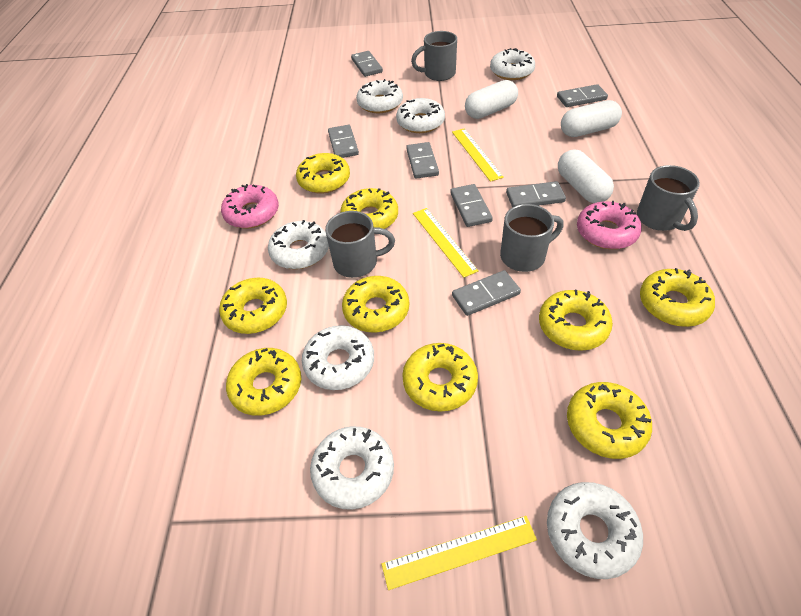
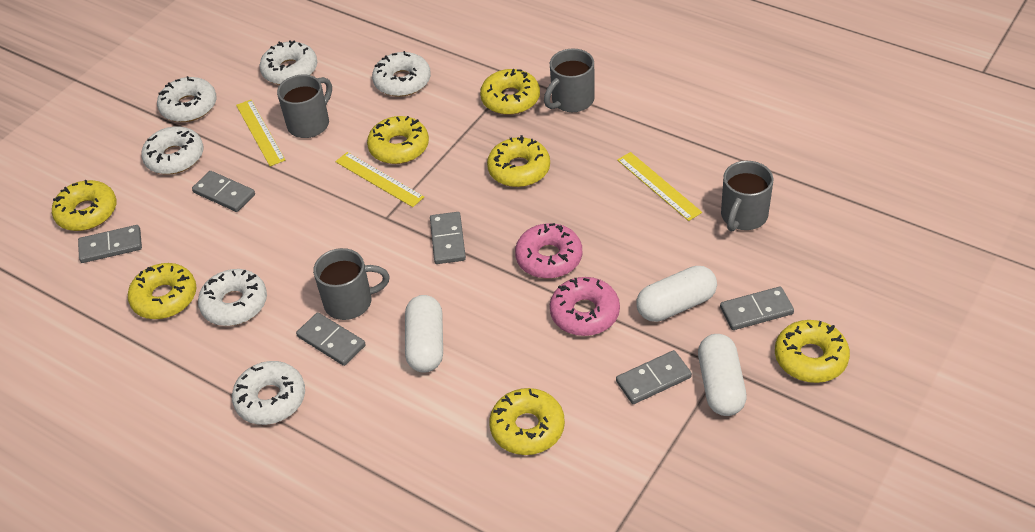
grey domino: [328,125,359,158] [351,51,383,77] [406,142,439,179] [450,184,493,227] [452,270,521,316] [506,181,566,207] [557,84,608,107] = 7 -> [78,225,142,263] [192,171,255,212] [296,312,366,366] [430,212,466,264] [616,350,692,404] [720,286,794,330] = 6
white donut: [268,220,329,269] [302,325,374,390] [310,426,394,510] [356,79,403,113] [396,98,445,133] [490,48,535,80] [547,482,643,579] = 7 -> [141,126,203,174] [157,76,217,122] [198,269,267,326] [232,361,305,425] [259,40,317,85] [372,51,431,97] = 6
yellow donut: [219,278,287,334] [226,348,301,416] [296,153,350,193] [340,188,398,229] [342,276,409,333] [402,343,478,412] [539,290,613,351] [567,382,652,459] [640,268,715,327] = 9 -> [52,180,116,231] [128,263,196,319] [367,116,429,164] [480,69,540,115] [487,135,550,187] [489,388,565,455] [775,320,850,383] = 7

